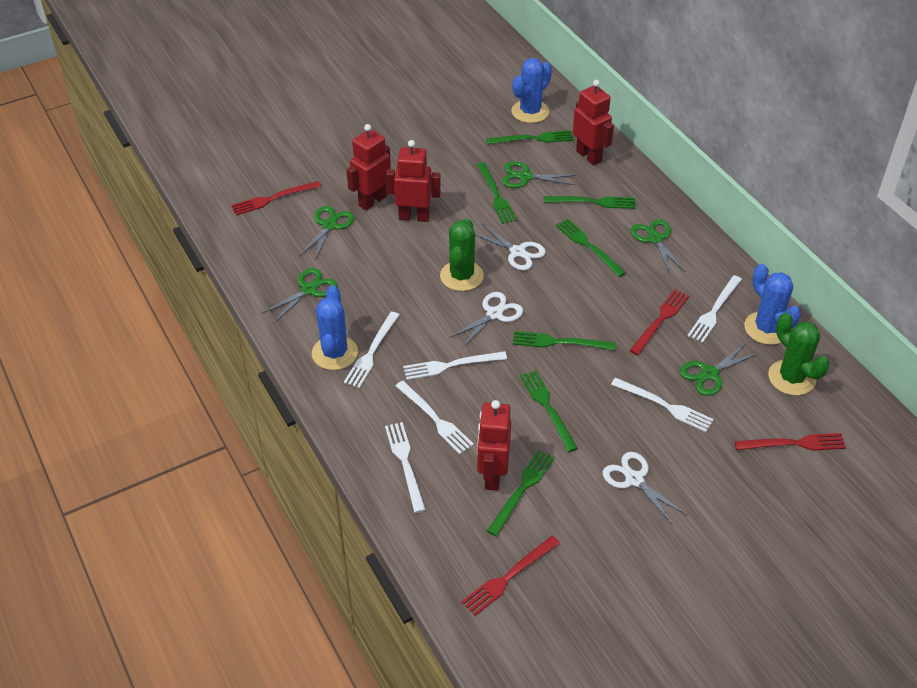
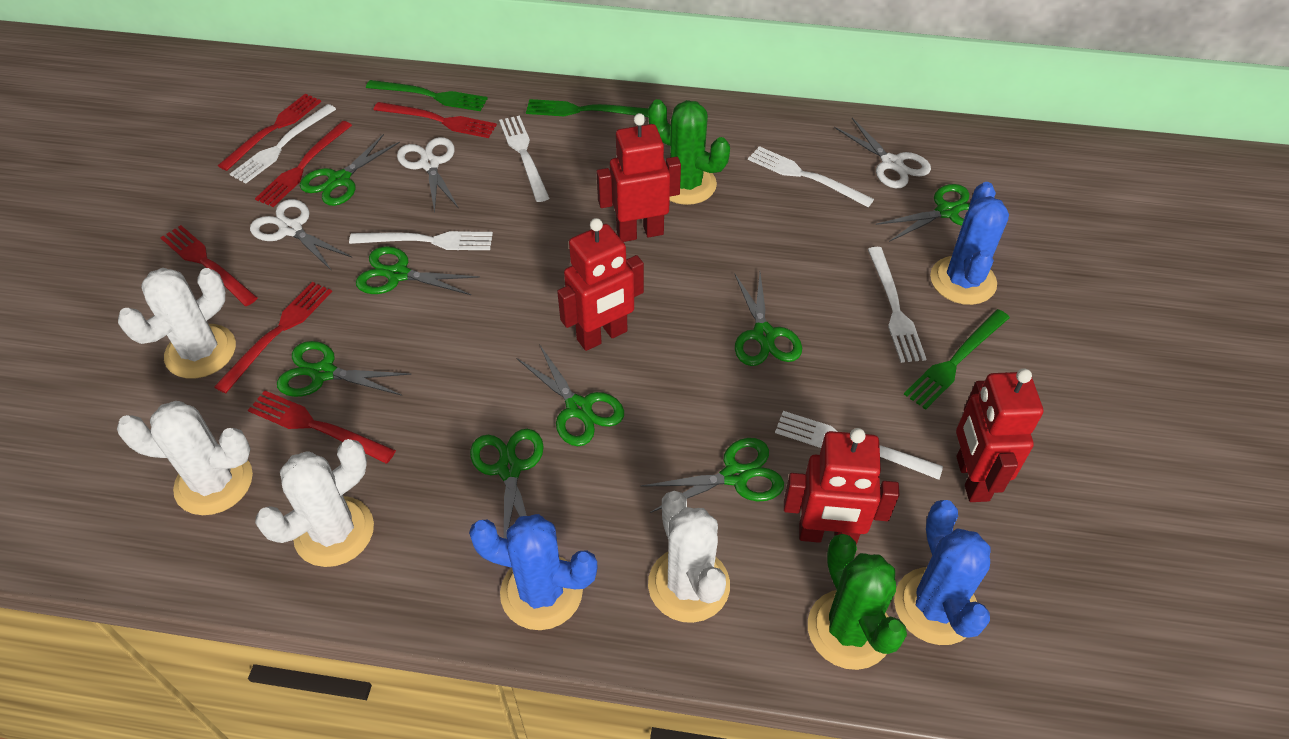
green fork: [477,162,517,224] [486,130,574,145] [487,450,555,536] [513,331,616,350] [520,370,578,452] [544,196,635,209] [556,219,626,277] = 7 -> [366,80,488,111] [526,99,648,117] [904,309,1010,410] = 3
green scissors: [263,268,338,323] [299,206,354,260] [502,161,576,188] [630,219,686,274] [680,343,759,396] = 5 -> [277,341,412,397] [300,134,400,206] [356,246,480,295] [470,429,544,539] [517,344,624,446] [641,438,784,513] [734,273,802,366] [876,184,970,242] = 8
red fork: [231,181,321,215] [462,536,560,616] [629,289,690,355] [734,433,846,451] = 4 -> [160,225,258,306] [214,282,332,393] [218,94,321,171] [248,391,396,464] [255,121,352,207] [374,102,497,138] = 6
white cactus: none = 0 -> [117,401,253,515] [118,268,236,379] [255,439,374,567] [648,491,730,623] = 4

